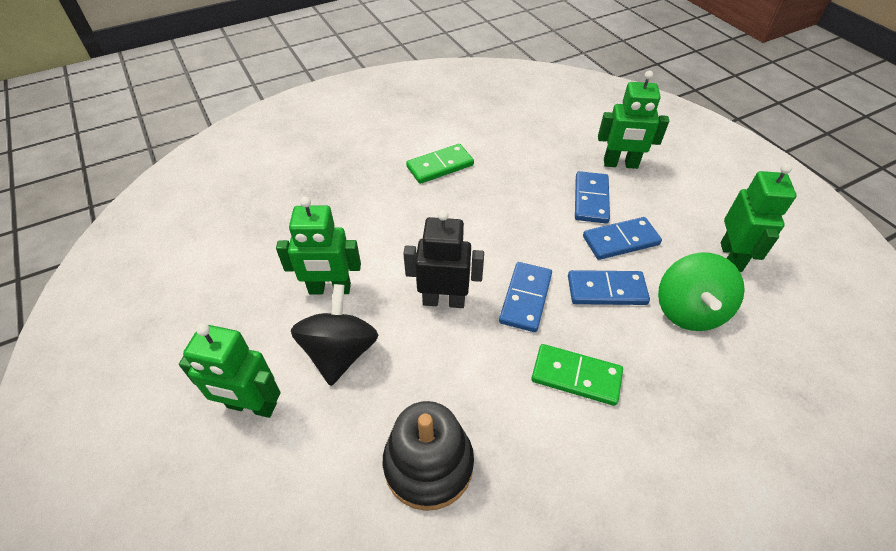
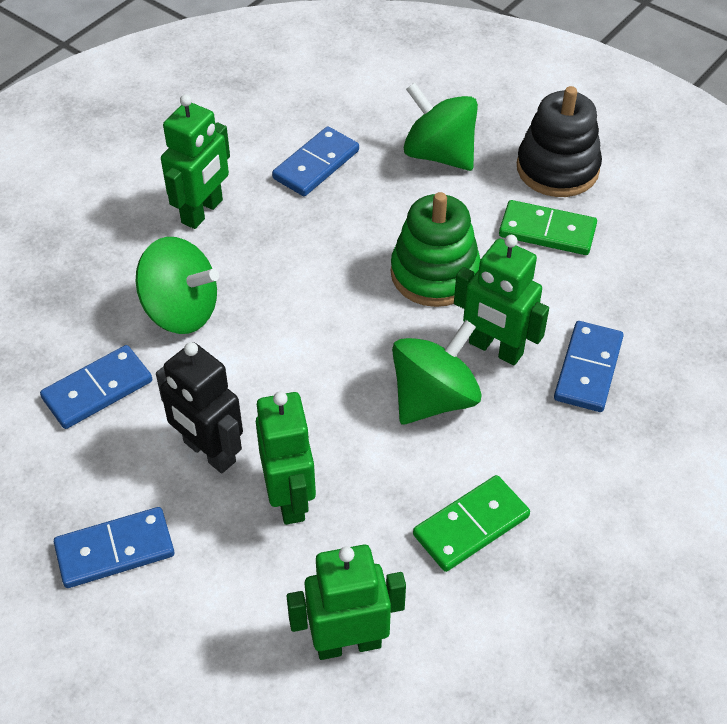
black spinning top: [291,284,379,386] = 1 -> none = 0
green spinning top: [658,252,745,331] = 1 -> [136,237,219,334] [392,320,482,425] [404,82,478,171] = 3
green stacking toy: none = 0 -> [391,192,480,307] = 1

